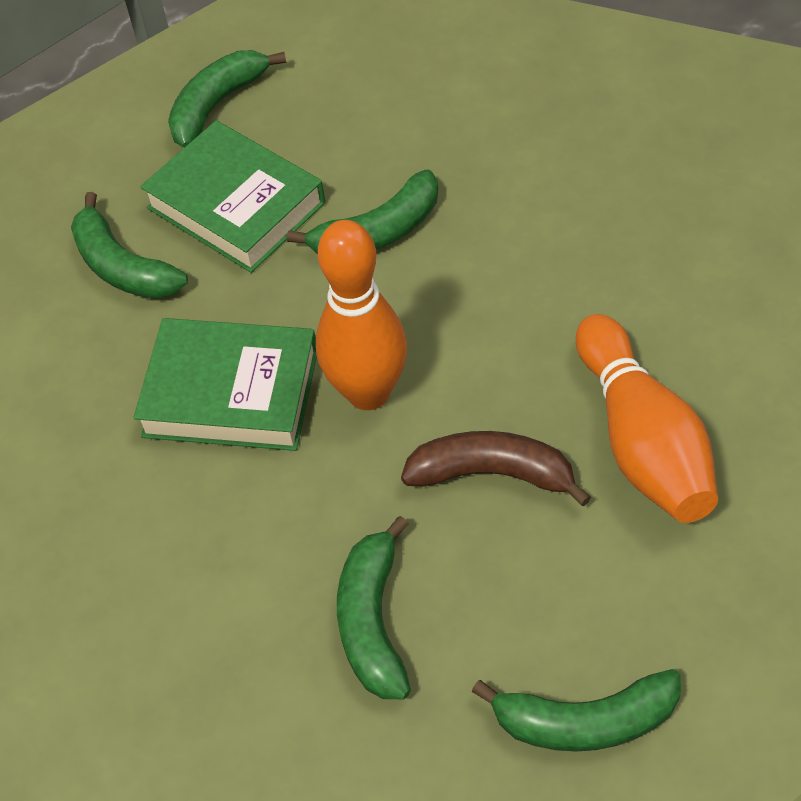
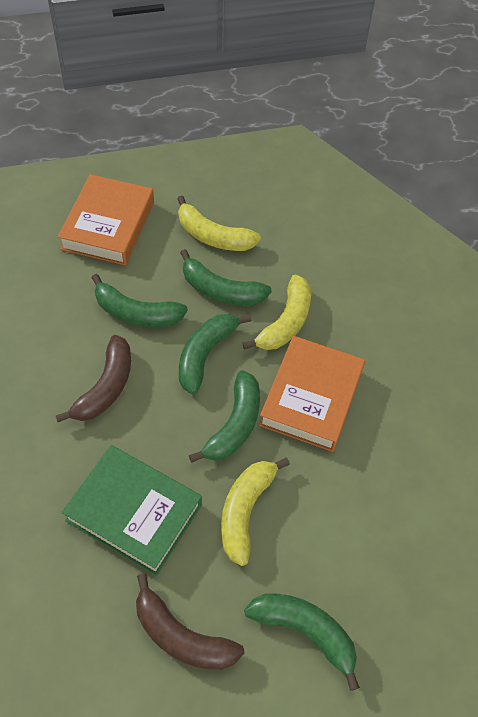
brown banana: [401,431,591,507] = 1 -> [56,335,131,422] [136,573,245,670] = 2
green book: [133,318,317,451] [140,120,325,273] = 2 -> [62,445,202,576] = 1
orange book: none = 0 -> [58,174,154,265] [259,336,365,452] = 2
orange bowling pin: [316,220,407,410] [576,314,718,523] = 2 -> none = 0
yellow banana: none = 0 -> [177,196,261,251] [221,458,290,566] [243,274,311,350] = 3

